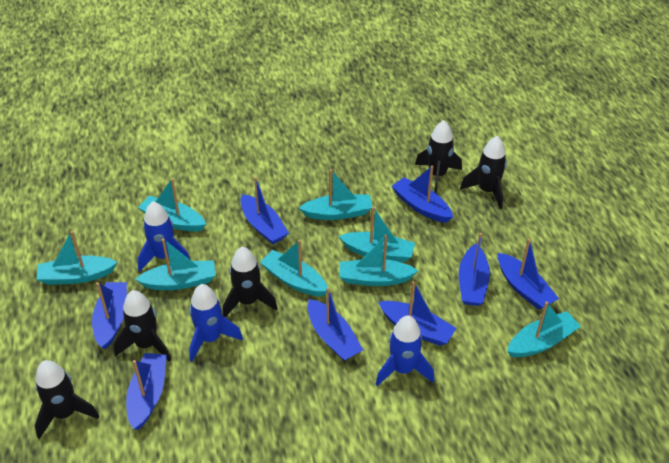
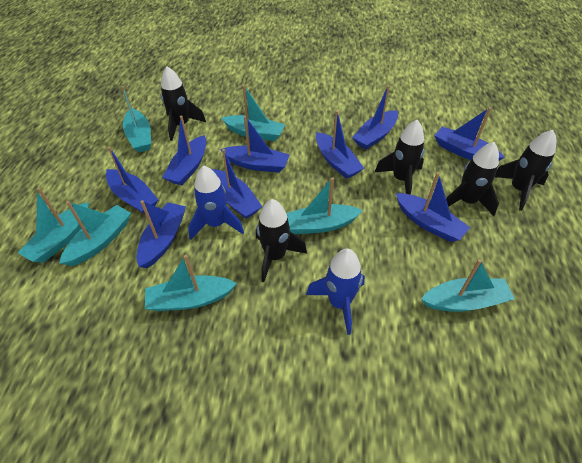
blue boat: [92,282,127,350] [126,353,167,430] [240,177,289,245] [308,287,363,361] [378,281,457,346] [392,166,453,223] [459,233,490,306] [498,239,559,310] = 8 -> [106,147,158,214] [136,200,186,268] [162,116,206,185] [212,149,263,219] [220,116,290,173] [316,110,364,179] [352,85,398,150] [396,172,471,242] [435,107,505,161] = 9
blue rocket: [138,201,190,272] [189,284,243,362] [376,315,434,386] = 3 -> [188,165,244,240] [306,248,365,335] = 2
turquoise boat: [37,231,117,285] [135,239,216,290] [138,178,206,232] [260,239,328,296] [299,169,372,220] [339,207,415,262] [340,234,419,286] [507,301,581,357] = 8 -> [18,188,89,263] [59,201,131,266] [122,86,151,152] [145,255,237,311] [222,85,285,141] [286,177,363,234] [421,259,515,312] = 7

